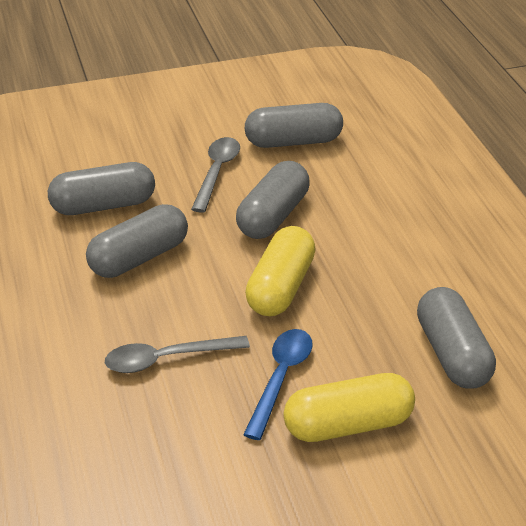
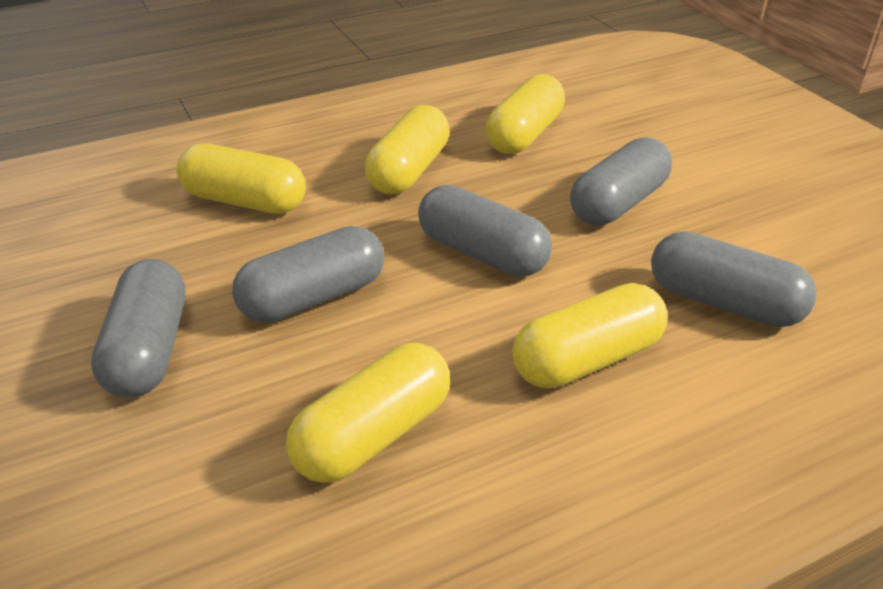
blue spoon: [243,329,313,440] = 1 -> none = 0
grey spoon: [105,336,250,373] [191,137,240,213] = 2 -> none = 0
yellow capsule: [245,226,316,317] [283,373,415,442] = 2 -> [177,144,306,214] [286,343,450,483] [365,105,450,194] [486,74,565,154] [512,283,667,389] = 5

